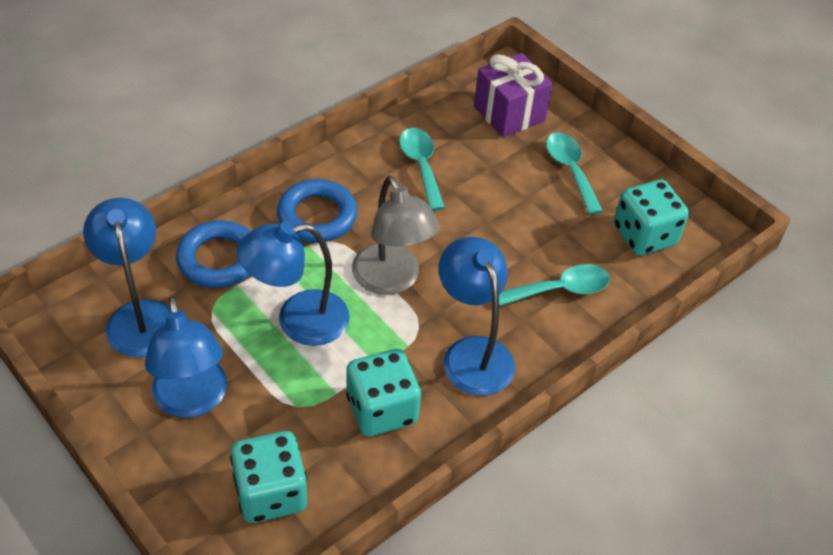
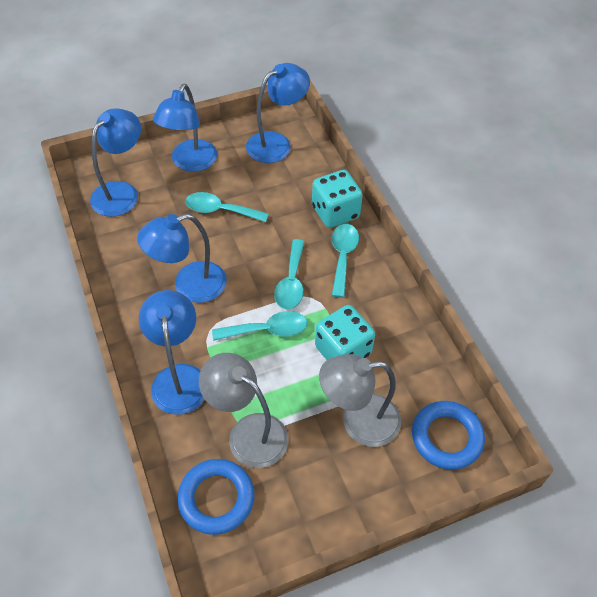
blue lamp: [83,198,171,357] [145,296,227,418] [237,222,350,346] [439,237,515,396] = 4 -> [90,108,141,217] [137,214,227,303] [139,290,205,415] [153,84,217,172] [246,63,310,163] = 5
grey lamp: [352,176,440,295] = 1 -> [199,353,288,468] [319,354,401,447] = 2
purple gift: [474,53,553,138] = 1 -> none = 0
turquoise dice: [230,431,307,523] [346,349,421,437] [614,179,689,256] = 3 -> [312,170,363,228] [315,305,375,360] = 2
turquoise spoon: [399,128,445,211] [499,264,610,306] [546,133,603,214] = 3 -> [185,192,269,222] [212,311,307,341] [274,239,305,309] [332,224,359,298] = 4

